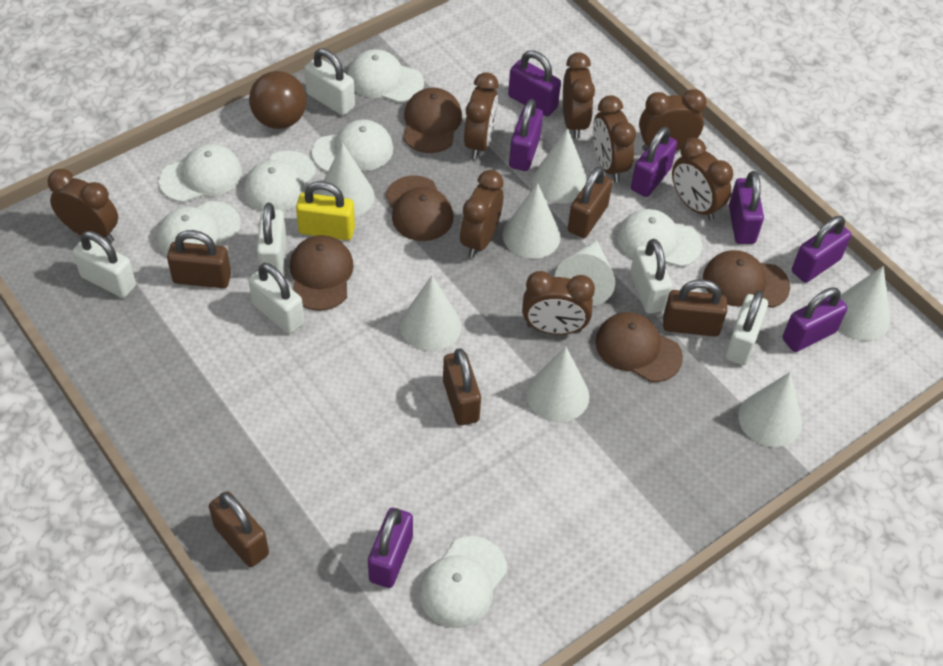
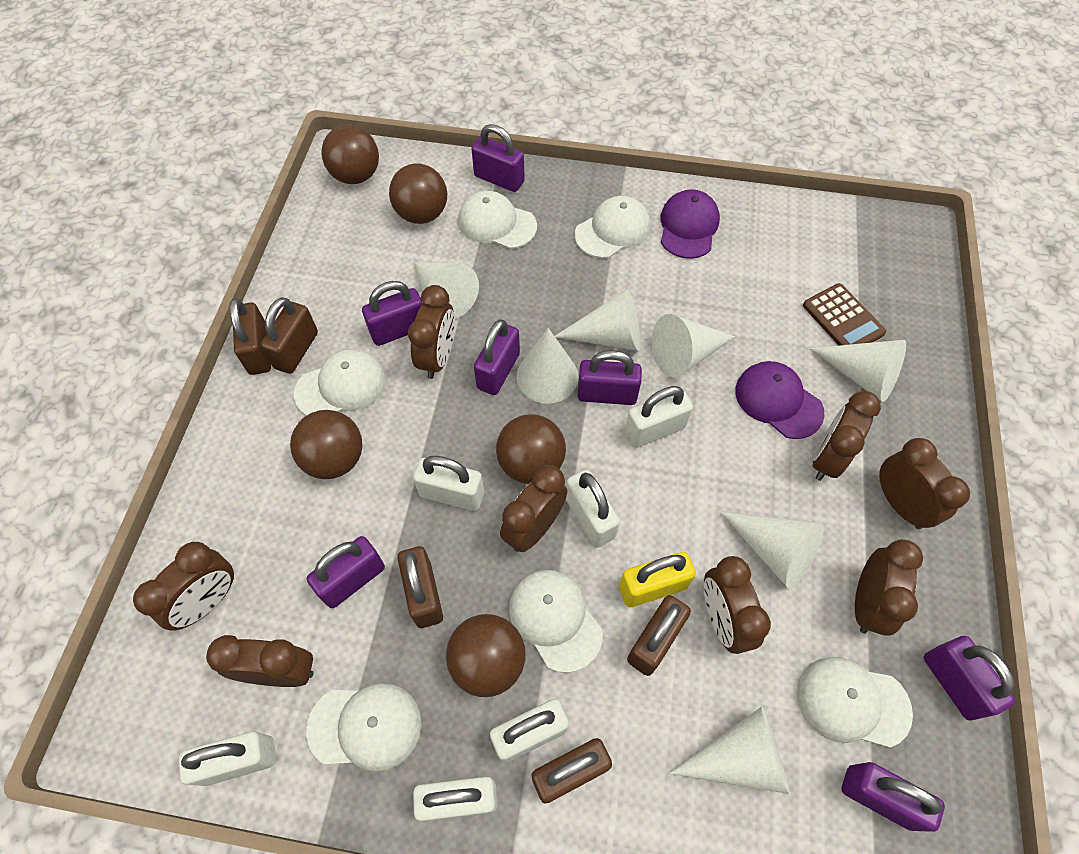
brown ball: [249,71,307,129] = 1 -> [290,410,362,479] [321,125,379,184] [389,163,447,224] [446,614,525,697] [496,414,566,484] = 5
brown calculator: none = 0 -> [803,283,886,345] = 1
brown cap: [290,235,354,311] [385,175,453,241] [403,88,462,153] [595,312,683,382] [703,250,790,308] = 5 -> none = 0
purple cap: none = 0 -> [661,189,720,259] [735,361,825,439] = 2
white cap: [157,201,241,256] [159,144,242,203] [243,150,316,212] [312,119,393,172] [348,49,424,103] [419,536,507,628] [617,209,702,267] = 7 -> [294,349,385,416] [306,683,421,772] [459,191,537,249] [509,570,603,673] [575,196,650,258] [797,657,913,748] = 6
white cone: [317,143,375,217] [400,276,462,352] [502,183,561,259] [526,347,589,422] [532,128,588,203] [555,240,615,306] [738,372,802,447] [838,266,890,341] = 8 -> [414,262,479,319] [516,328,579,404] [555,289,641,351] [651,314,735,377] [669,707,790,794] [720,512,824,588] [809,340,906,402] = 7

